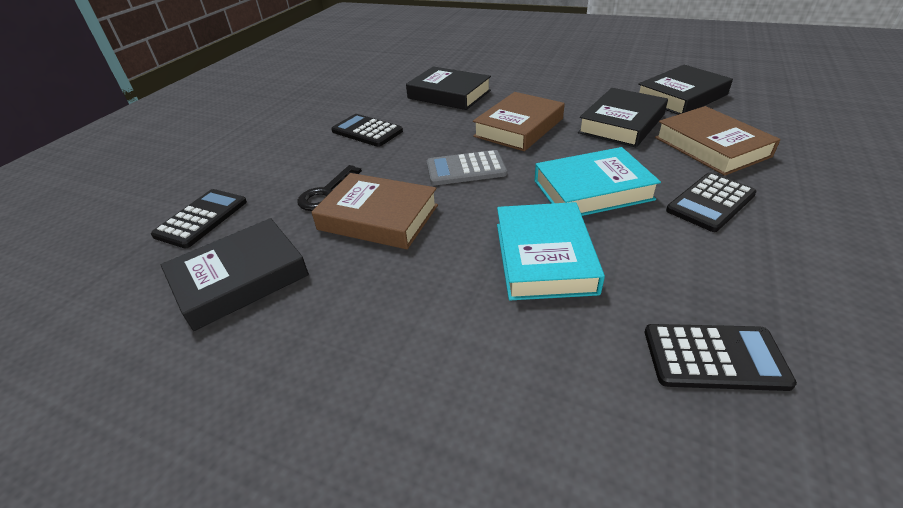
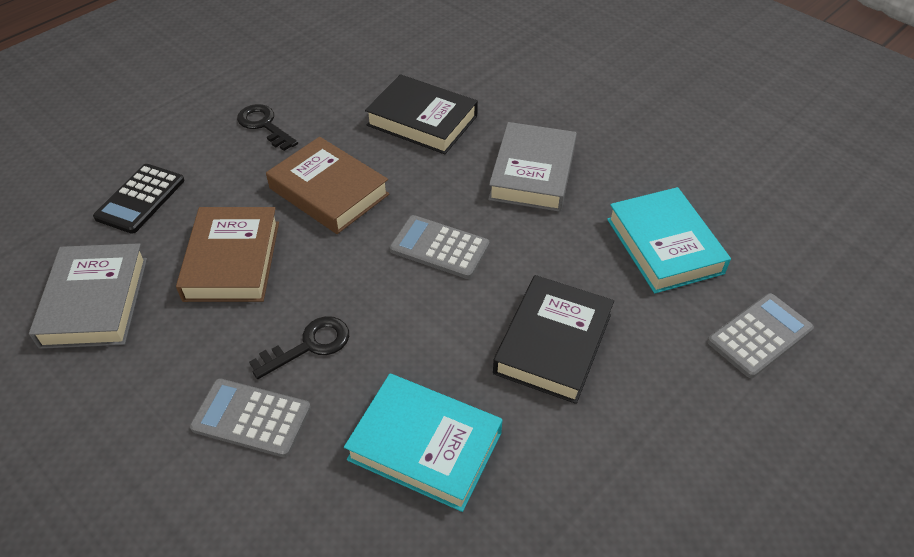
black book: [160,218,309,331] [406,66,491,110] [578,88,668,147] [638,65,733,115] = 4 -> [365,74,478,154] [493,275,614,404] = 2
black calculator: [151,189,247,249] [331,114,403,147] [645,324,797,391] [666,173,757,232] = 4 -> [93,164,184,234] = 1
black key: [297,165,362,211] = 1 -> [237,104,298,151] [249,316,349,379] = 2
brown book: [311,173,438,249] [473,92,565,151] [655,106,781,176] = 3 -> [176,207,279,302] [266,137,389,234] = 2
grey book: none = 0 -> [29,243,147,349] [488,122,577,212] = 2
grey calculator: [427,150,507,185] = 1 -> [190,378,311,457] [389,215,490,279] [707,293,814,378] = 3

